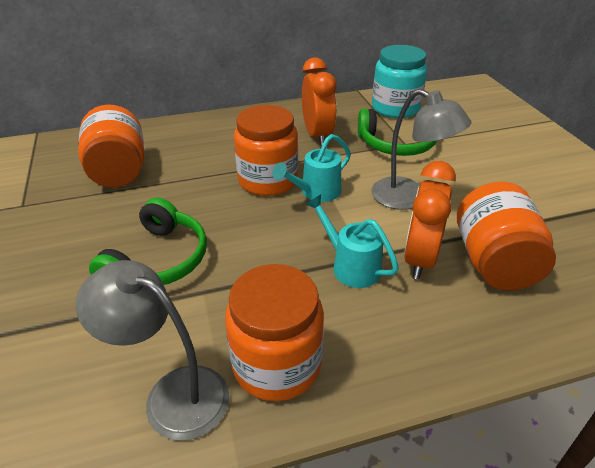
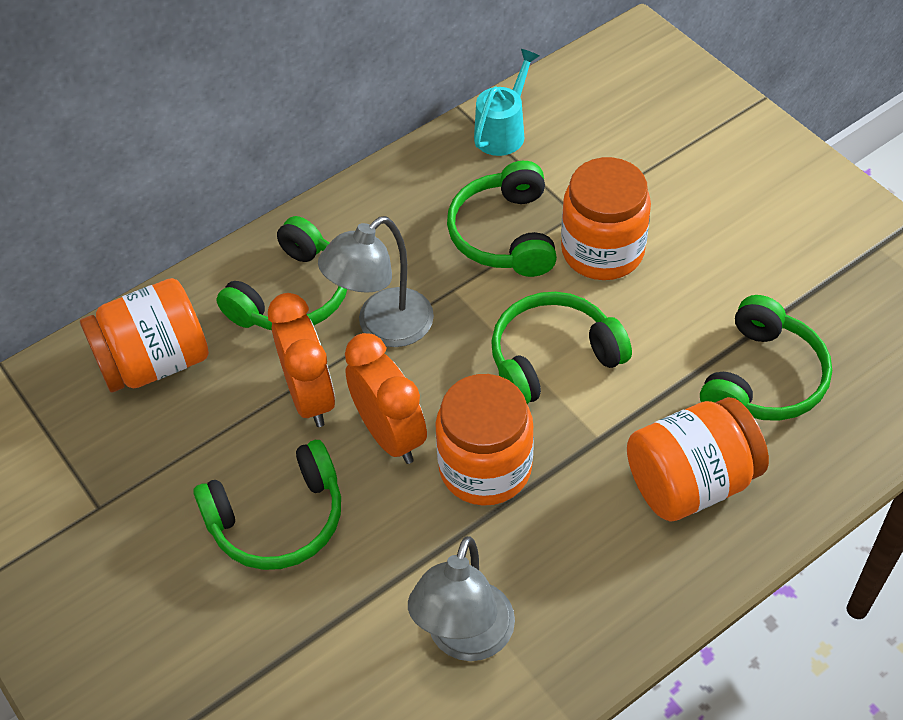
green headphones: [89,197,207,285] [358,109,436,156] = 2 -> [193,440,341,570] [216,216,347,330] [447,161,557,277] [491,292,632,404] [700,295,832,421] = 5
turquoise jar: [372,45,427,118] = 1 -> none = 0
turquoise watering can: [273,134,351,202] [305,194,399,288] = 2 -> [474,49,539,156] = 1

